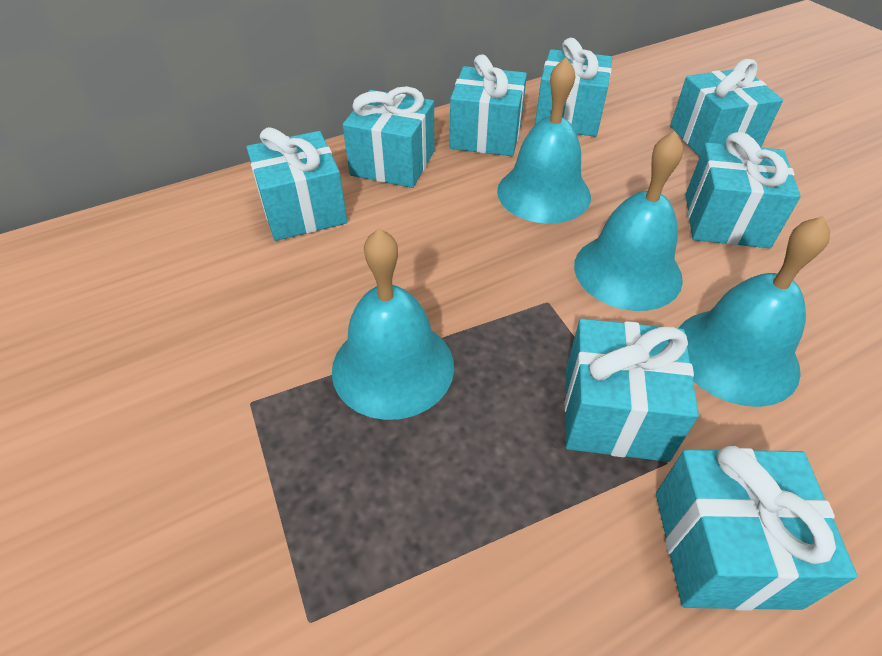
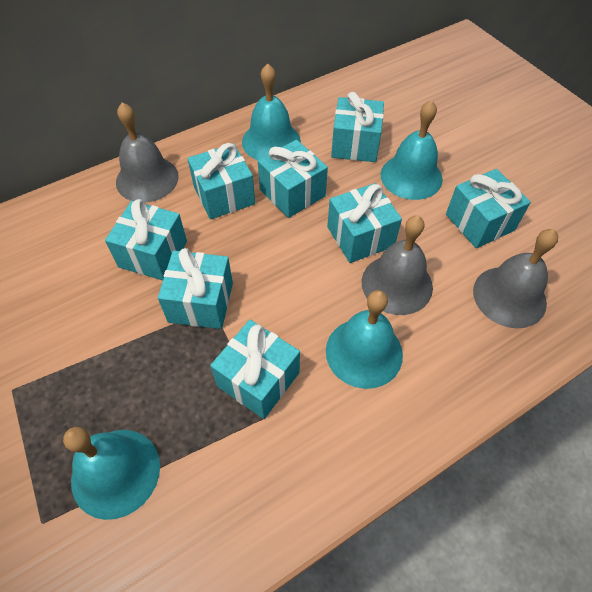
grey bell: none = 0 -> [116,102,179,202] [362,215,433,315] [473,229,558,328] = 3

